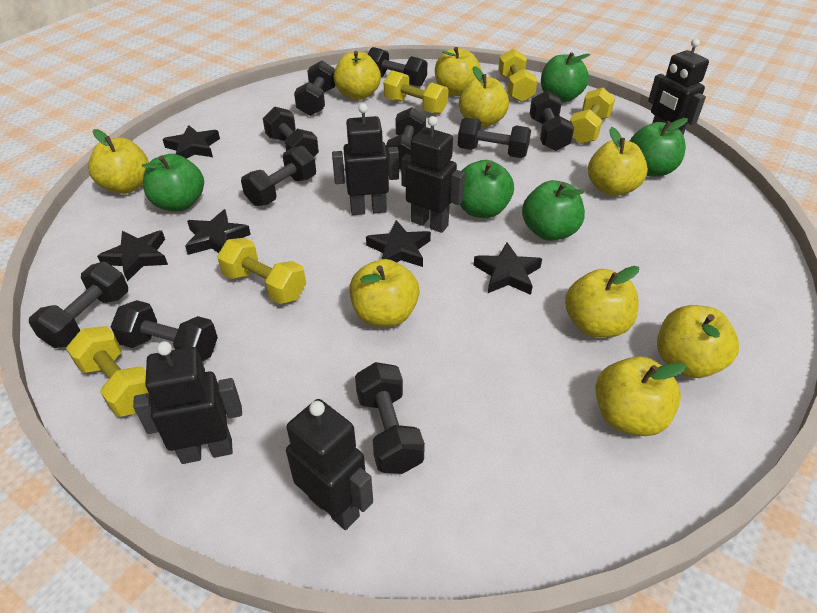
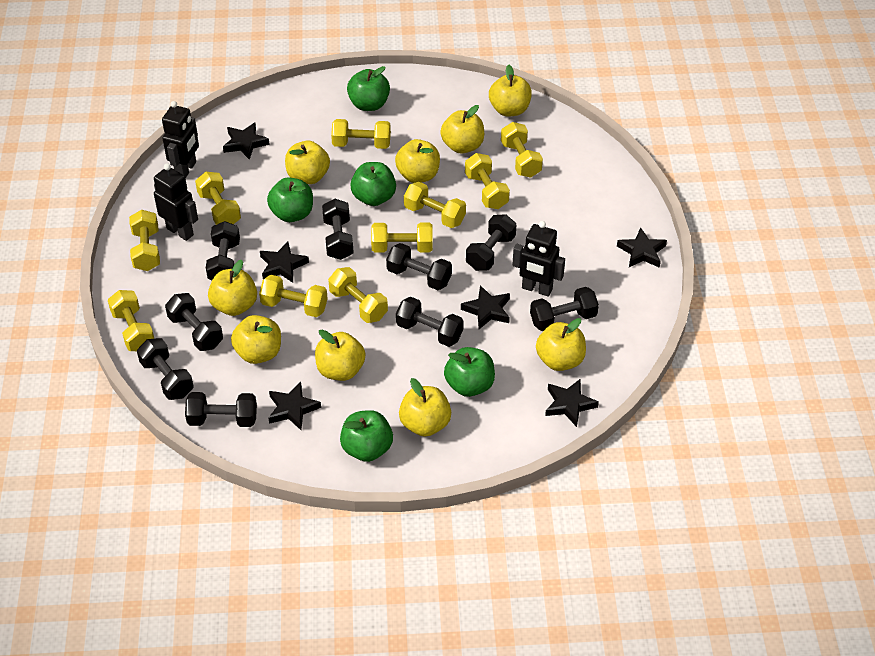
black dumbbell: [29,262,128,348] [111,300,218,362] [241,146,316,206] [263,107,319,157] [294,61,335,116] [355,362,425,474] [368,47,427,87] [386,107,426,170] [458,118,531,158] [530,91,574,151] = 10 -> [137,338,194,400] [165,293,223,351] [185,392,257,427] [206,221,240,280] [322,199,354,260] [386,243,452,290] [396,297,464,347] [466,214,516,271] [530,287,599,331] = 9
black robot: [133,341,242,464] [286,399,373,530] [332,103,399,215] [401,116,465,233] [648,38,709,135] = 5 -> [154,163,198,241] [162,101,199,179] [512,221,565,297] = 3
black star: [97,231,168,282] [163,125,220,159] [185,209,251,255] [366,220,431,267] [474,242,542,295] = 5 -> [223,122,270,160] [260,241,309,283] [268,382,321,430] [461,285,510,329] [545,379,599,427] [617,228,667,268] = 6
yellow dumbbell: [66,326,148,417] [217,238,306,304] [384,70,449,114] [498,49,538,102] [570,88,615,144] = 5 -> [108,290,154,351] [129,210,160,271] [195,172,241,225] [259,275,328,317] [328,267,388,323] [331,119,391,149] [371,223,433,253] [404,182,466,228] [465,153,510,209] [501,122,543,178] = 10

